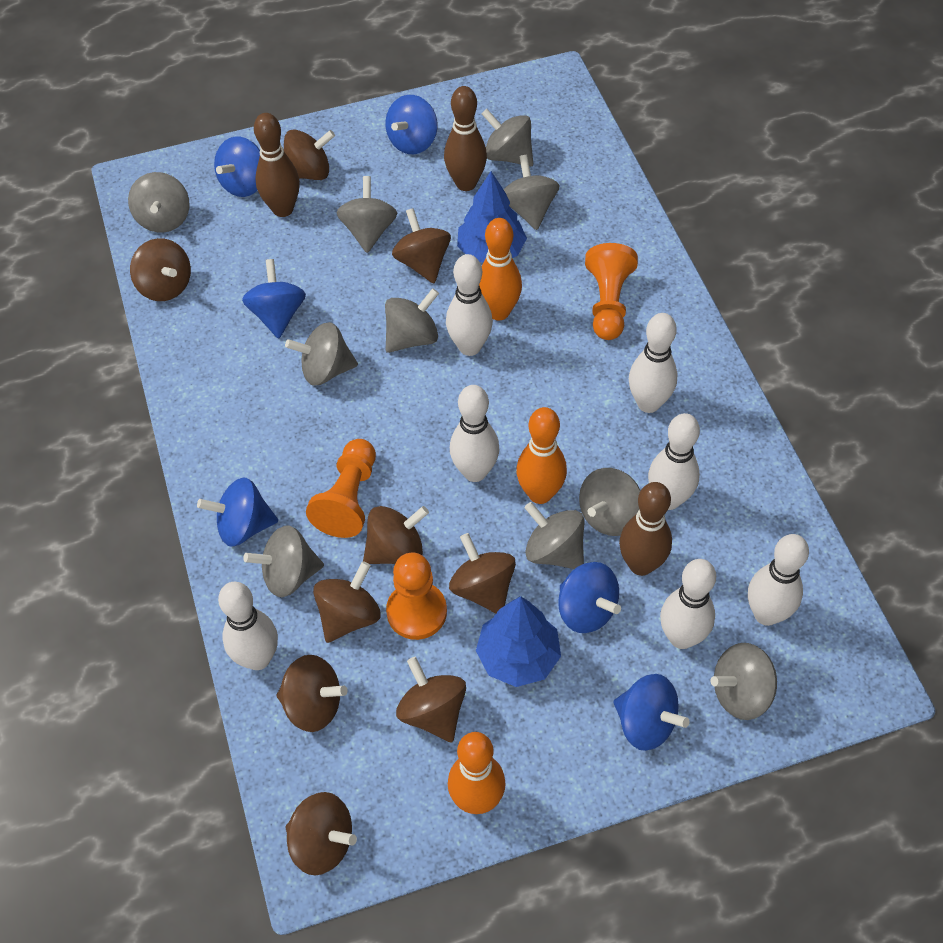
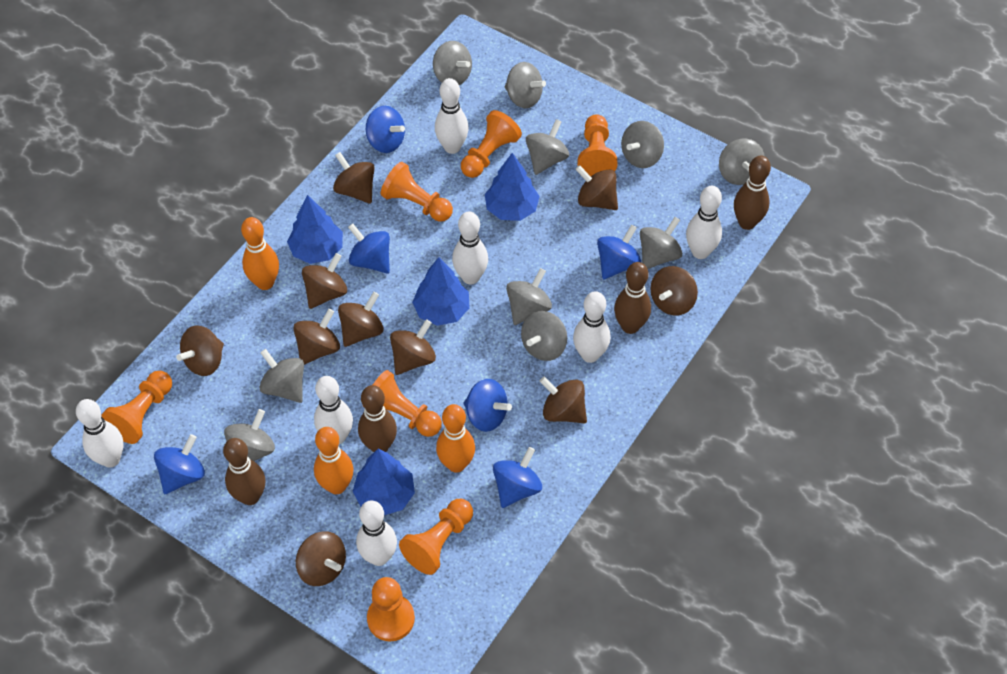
blue tree: [457,171,527,263] [476,596,561,687] = 2 -> [287,195,343,264] [352,449,415,515] [412,257,470,326] [485,153,540,221] = 4
brown bowling pin: [254,113,300,217] [444,86,487,191] [619,482,672,576] = 3 -> [223,438,265,505] [358,385,397,452] [614,262,651,334] [734,156,771,230] = 4
brown spinning top: [130,238,191,301] [277,655,347,732] [284,129,335,180] [285,792,357,875] [313,561,381,643] [363,506,429,564] [392,208,451,283] [396,657,466,742] [449,533,516,613] = 9 -> [176,326,224,376] [293,309,340,365] [296,531,346,586] [302,253,347,309] [333,152,375,204] [338,292,384,347] [390,319,436,375] [540,377,587,423] [575,165,618,210] [650,266,698,315] = 10
orange pawn: [306,439,376,538] [386,553,447,640] [585,243,638,340] = 3 -> [101,371,172,444] [363,370,442,437] [367,577,415,642] [381,162,453,222] [399,499,473,575] [461,110,522,178] [577,114,618,176] = 7

